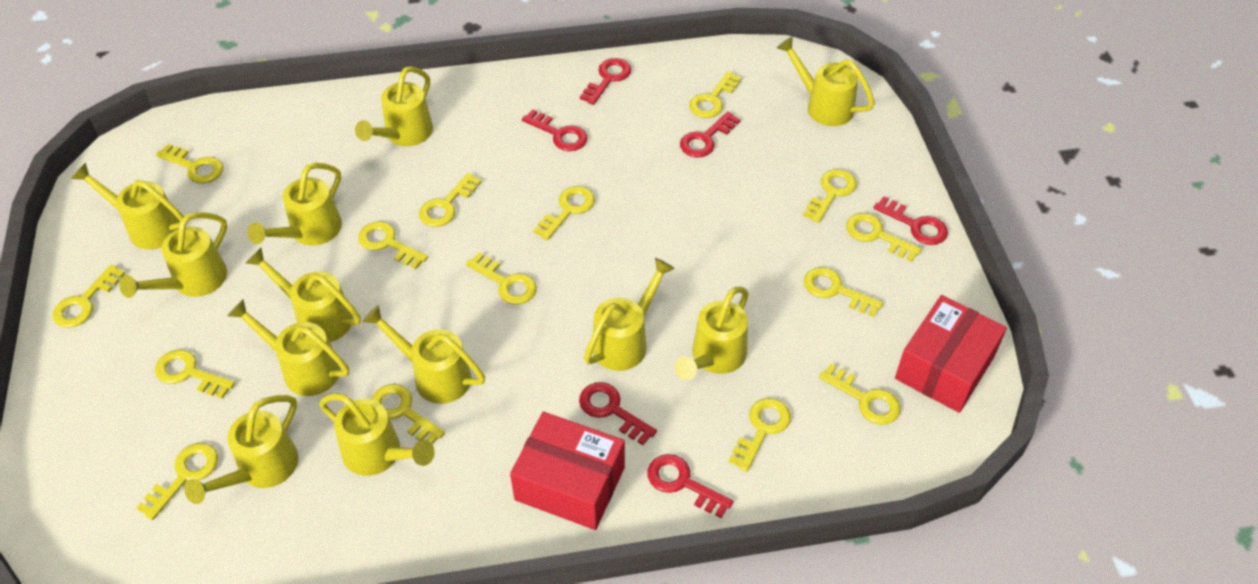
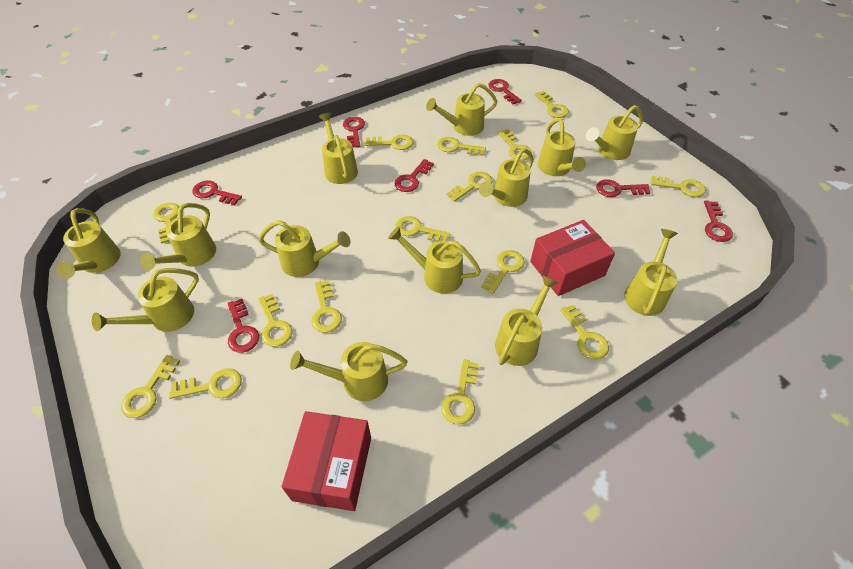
red key: [522,109,588,151] [579,382,657,445] [580,58,631,105] [647,454,734,518] [680,111,740,158] [873,196,948,245] = 6 -> [192,180,242,205] [227,299,259,353] [343,117,365,147] [394,159,434,192] [488,79,522,104] [596,179,651,197] [704,201,733,242] = 7
yellow watering can: [71,163,184,250] [119,212,227,298] [184,395,298,504] [227,299,349,396] [246,247,361,342] [247,162,342,246] [319,393,435,476] [355,66,433,146] [362,305,485,404] [584,258,675,371] [675,286,749,380] [777,37,875,126] = 12 -> [56,208,121,279] [92,268,199,332] [140,203,216,270] [259,220,351,277] [290,342,407,401] [319,113,358,184] [388,226,481,294] [426,83,498,136] [479,148,534,207] [495,275,558,366] [538,118,586,176] [586,105,643,160] [624,229,678,316] = 13

